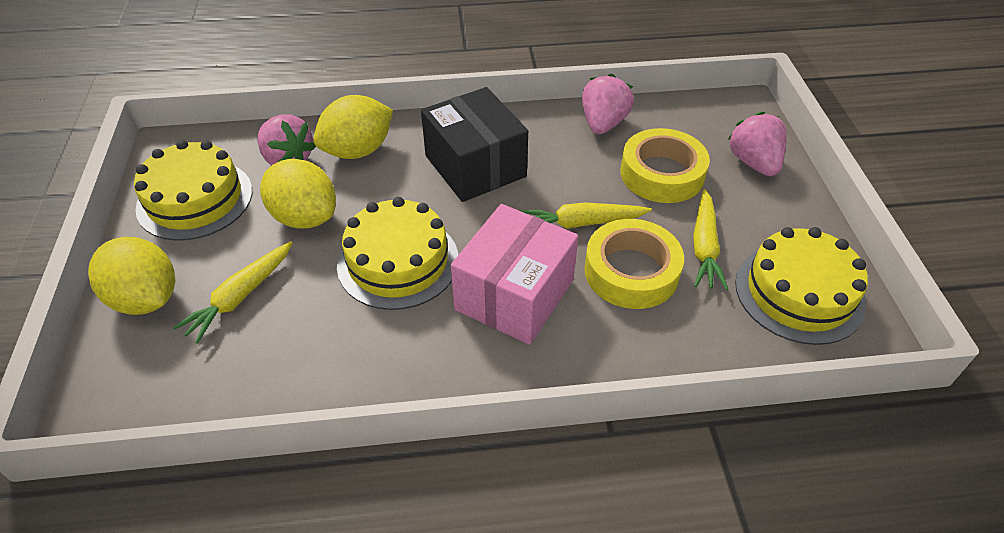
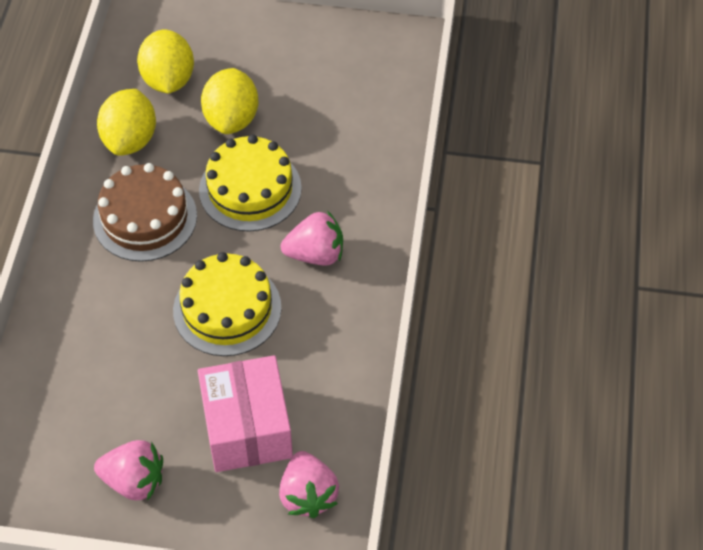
black box: [421,87,528,202] = 1 -> none = 0
brown cake: none = 0 -> [93,163,197,262] = 1
yellow cake: [134,140,252,241] [337,197,458,310] [735,227,868,345] = 3 -> [173,252,281,356] [199,135,302,232] = 2
yellow carrot: [173,241,292,344] [520,203,652,229] [693,189,728,290] = 3 -> none = 0
yellow tape: [584,219,684,309] [620,128,710,203] = 2 -> none = 0

